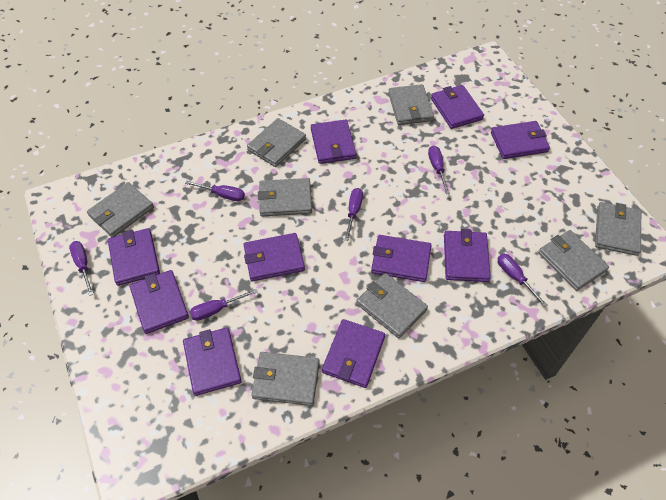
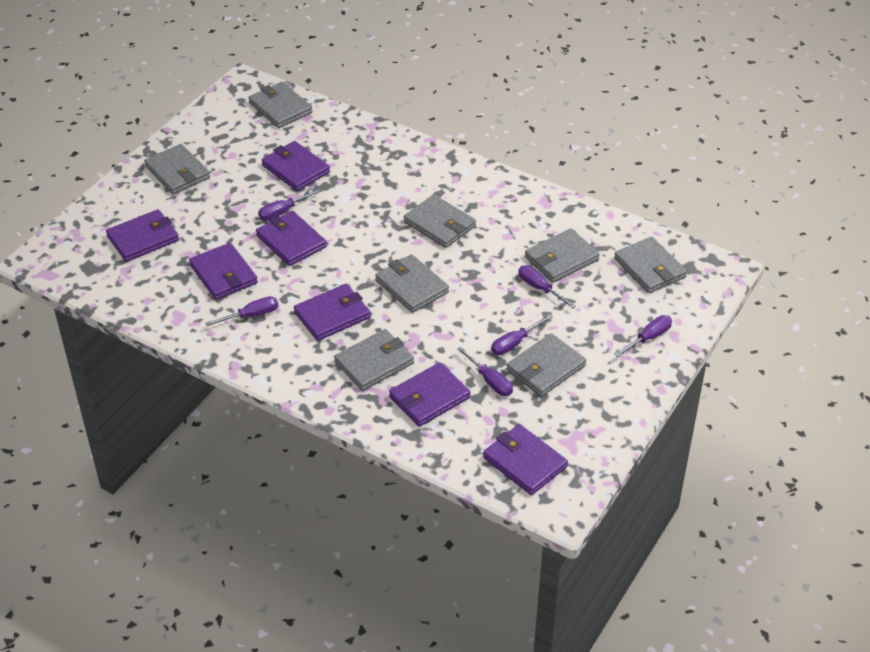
purple wallet: [108,228,160,286] [130,270,189,334] [183,327,241,396] [244,233,305,281] [311,120,356,164] [322,319,385,388] [371,235,431,282] [431,85,484,129] [444,229,491,282] [491,121,550,159] = 10 -> [106,209,179,262] [189,243,258,300] [256,211,327,266] [262,141,330,191] [294,284,371,341] [389,362,471,427] [483,424,568,495] = 7

